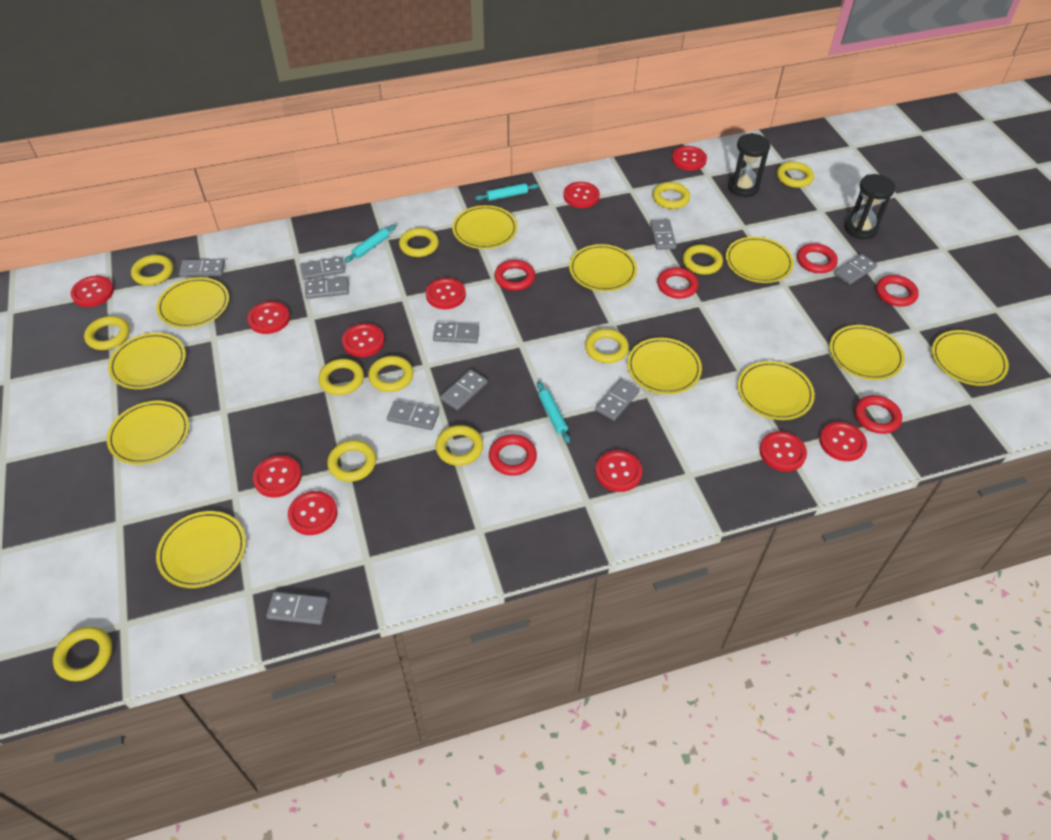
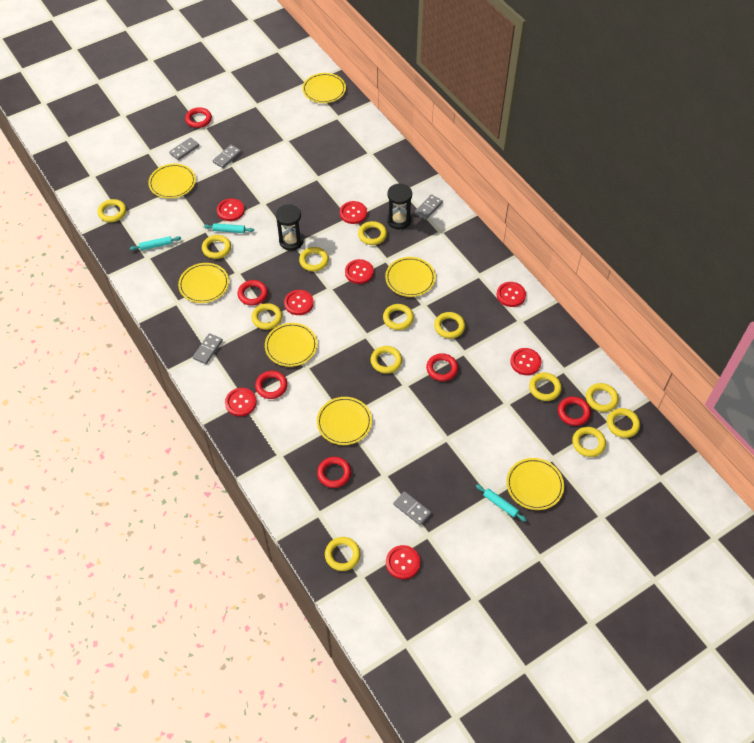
grey domino: [179,258,225,277] [266,592,328,625] [300,257,345,280] [305,277,349,299] [387,401,439,430] [433,323,479,343] [440,369,488,410] [595,379,640,421] [650,219,676,250] [834,254,877,285] = 10 -> [169,137,199,160] [193,333,223,364] [213,145,241,168] [393,491,431,526] [414,194,443,220] = 5
red button: [70,276,114,307] [247,301,290,334] [253,455,302,497] [288,491,338,535] [342,323,385,357] [426,278,466,309] [563,182,600,208] [595,450,642,492] [672,146,707,171] [759,431,807,472] [819,422,867,461] = 11 -> [217,198,245,221] [225,388,257,416] [284,290,314,315] [340,201,367,224] [345,259,374,284] [386,545,420,579] [497,282,526,307] [510,348,541,375] = 8
yellow plate: [107,401,189,465] [108,333,186,389] [156,277,229,328] [156,511,246,588] [452,205,518,249] [569,244,637,291] [627,337,702,394] [726,236,794,283] [737,361,815,420] [829,325,905,380] [932,330,1009,386] = 11 -> [148,164,196,199] [178,263,229,303] [265,323,317,367] [302,73,346,103] [317,397,372,445] [385,257,436,297] [506,458,564,510] = 7
yellow ring: [53,627,112,681] [84,316,130,350] [131,255,173,285] [318,359,364,395] [327,440,376,482] [368,356,413,392] [399,228,439,257] [435,425,483,466] [585,329,629,363] [653,182,690,209] [683,245,723,275] [777,162,814,188] = 12 -> [97,199,126,222] [202,235,231,259] [251,303,282,330] [299,247,329,272] [325,537,361,571] [358,221,387,245] [371,346,402,374] [383,304,414,330] [434,312,465,339] [529,373,562,401] [572,427,606,457] [586,383,619,412] [607,408,640,438] = 13

